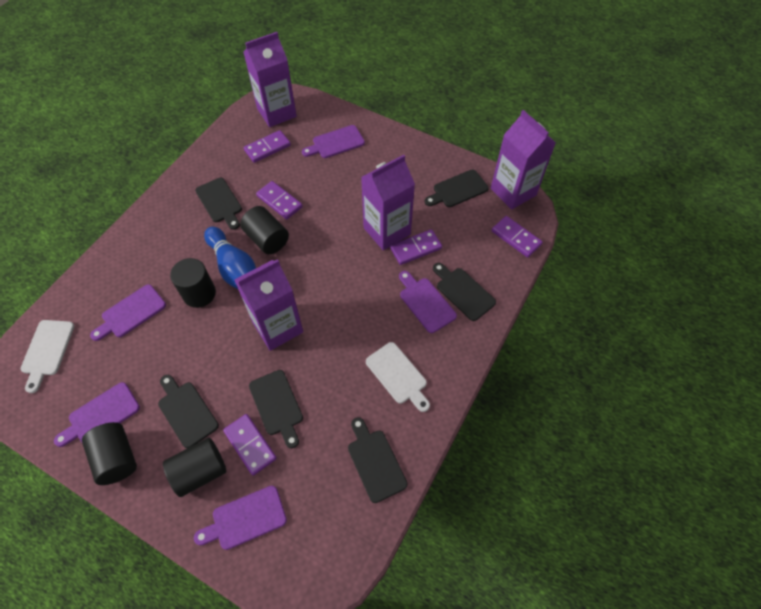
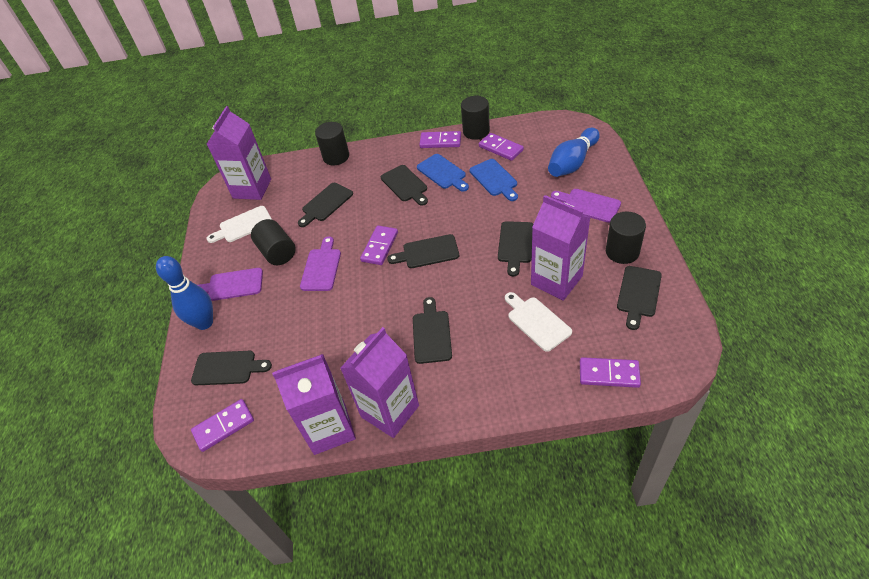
black cutting board: [158,375,219,448] [195,178,242,230] [249,370,303,448] [348,417,408,503] [425,170,489,207] [433,263,496,321] = 6 -> [191,351,272,385] [298,183,353,227] [381,165,428,206] [387,234,459,268] [413,297,452,364] [498,221,533,276] [617,266,662,330] = 7
blue bowling pin: [204,227,256,289] = 1 -> [156,256,213,330] [548,128,600,177] = 2
blue cutting board: none = 0 -> [417,154,469,192] [469,159,518,201] = 2
purple cutting board: [54,382,140,447] [90,284,166,341] [194,486,287,550] [302,125,365,158] [399,271,457,333] = 5 -> [198,268,263,301] [300,236,341,291] [551,189,621,223] = 3

